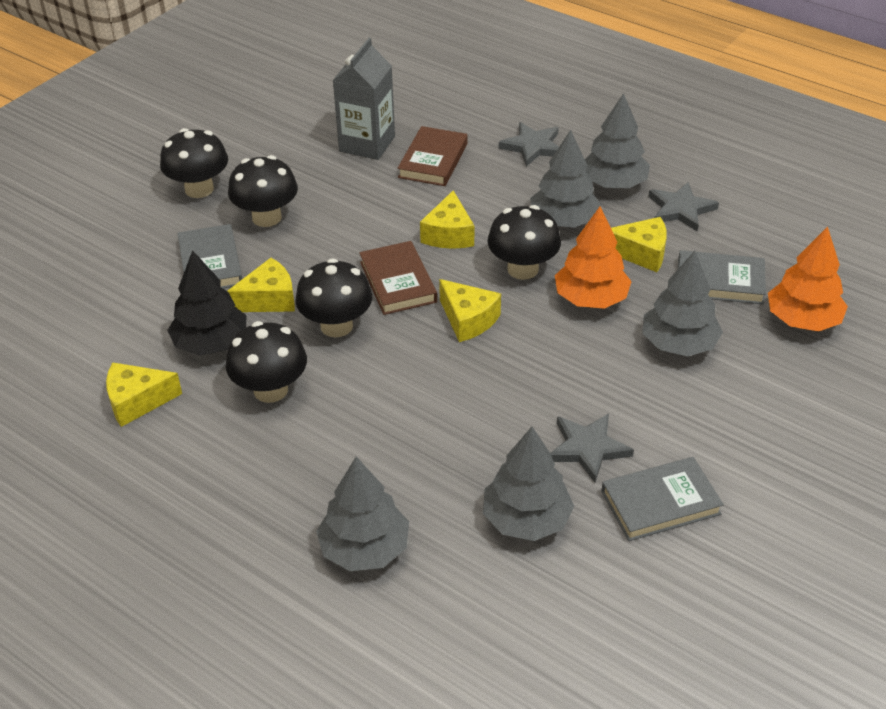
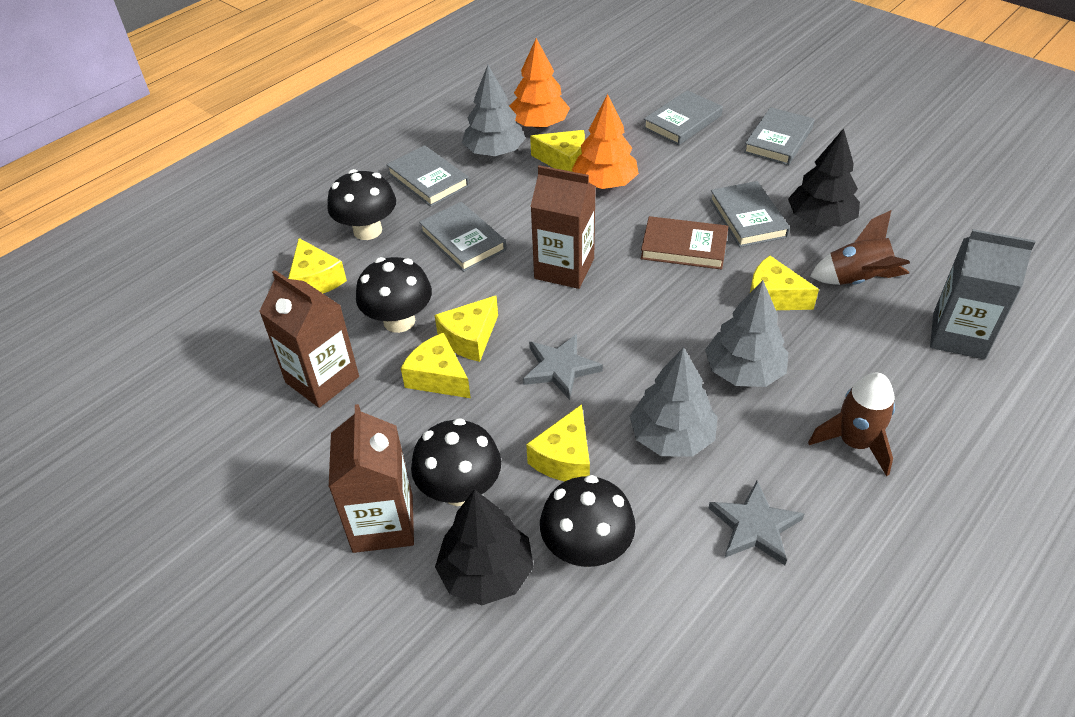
black mushroom: [160,128,228,198] [226,321,307,403] [228,155,298,227] [295,258,372,337] [487,205,561,280] = 5 -> [327,169,396,240] [356,257,432,333] [411,418,501,506] [540,475,636,567] = 4
black tree: [167,250,247,356] = 1 -> [435,489,534,605] [788,128,860,226] = 2
brown book: [359,241,437,315] [397,126,468,186] = 2 -> [641,216,728,270] = 1
brown carton: none = 0 -> [259,270,359,408] [329,404,414,553] [530,165,596,289] = 3
brown rocket: none = 0 -> [808,373,895,476] [810,210,910,285] = 2
grey book: [177,224,242,289] [601,457,724,541] [678,250,766,304] = 3 -> [386,145,469,207] [419,202,506,272] [643,90,723,145] [710,181,790,247] [744,107,814,165] = 5
grey star: [499,122,559,167] [550,414,634,483] [648,182,719,231] = 3 -> [523,334,603,400] [709,481,804,565] = 2
grey tree: [316,456,409,571] [483,427,574,541] [530,130,601,228] [585,93,650,188] [642,251,723,356] = 5 -> [462,65,526,156] [630,347,718,457] [705,280,788,387] = 3
yellow cheese: [106,362,182,427] [227,258,295,312] [420,190,474,249] [439,279,501,342] [611,217,667,272] = 5 -> [288,238,347,293] [401,333,471,398] [434,296,498,362] [526,404,590,481] [530,130,585,172] [750,256,819,310] = 6

